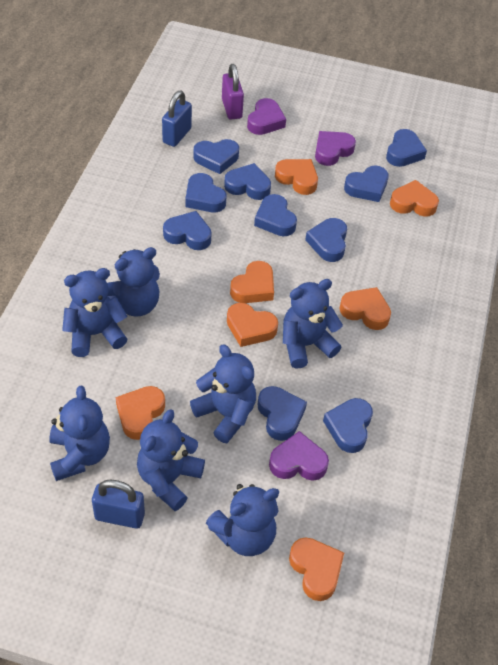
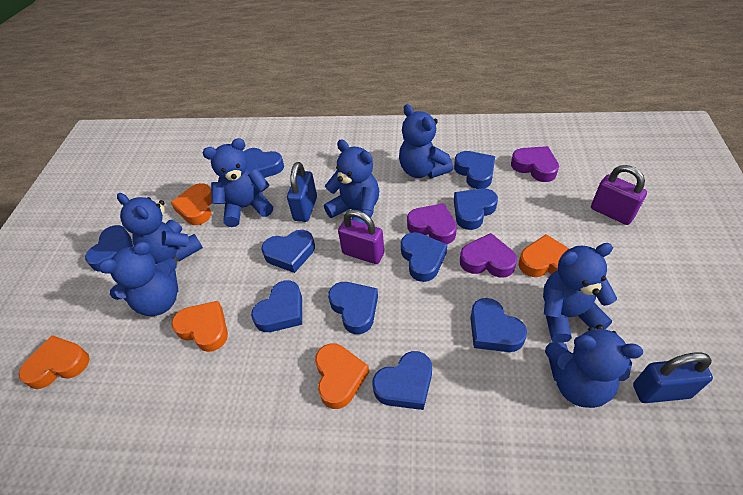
orange heart: [116,386,165,440] [227,303,278,347] [230,261,274,303] [275,159,318,195] [289,537,344,601] [340,287,391,330] [390,180,439,217] = 7 -> [19,335,90,389] [171,183,212,225] [171,301,228,352] [315,344,369,409] [518,234,570,277] = 5
purple padlock: [222,64,244,120] = 1 -> [338,210,384,264] [591,165,647,225] = 2

